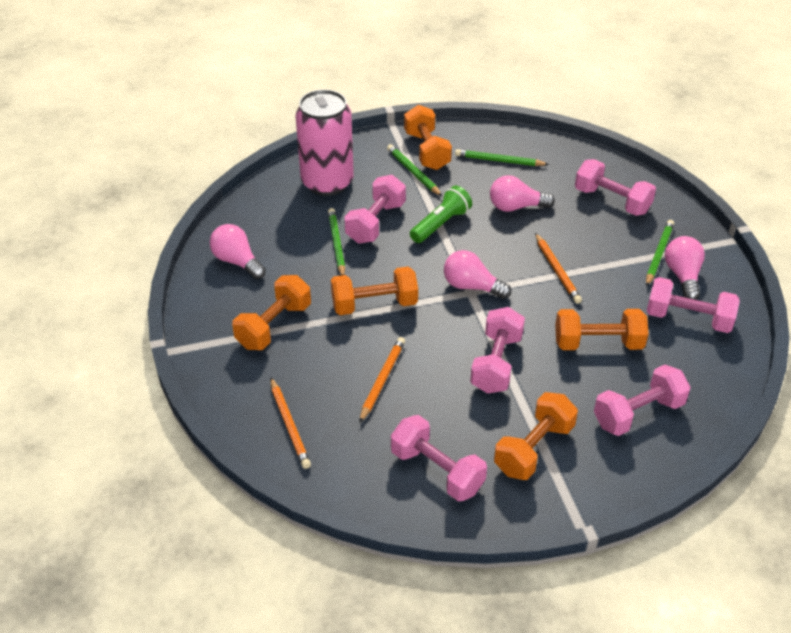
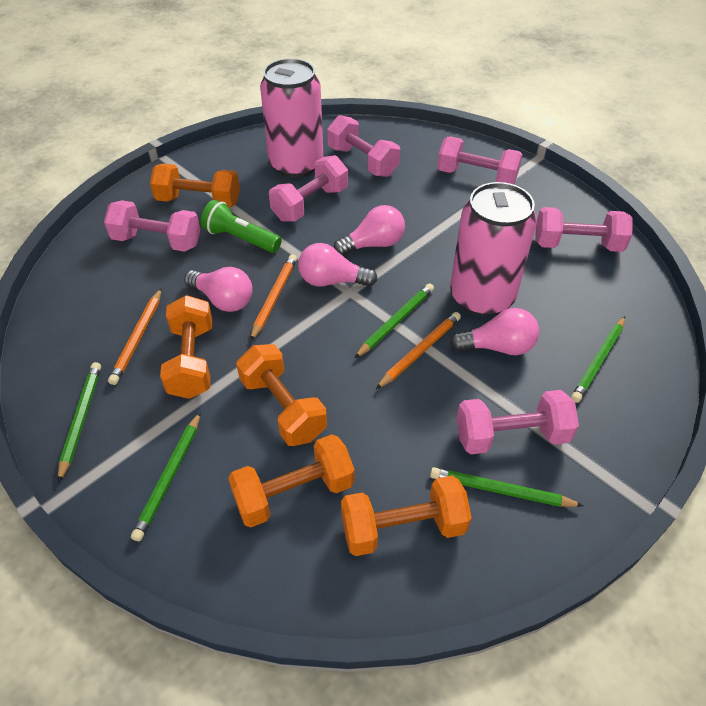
green pencil: [328,208,345,275] [387,144,442,196] [455,149,549,166] [646,220,674,287] = 4 -> [58,362,101,483] [131,412,200,541] [355,283,434,358] [430,467,584,507] [571,316,625,403] = 5
pink can: [296,89,354,196] = 1 -> [260,58,323,178] [450,182,537,316] = 2

